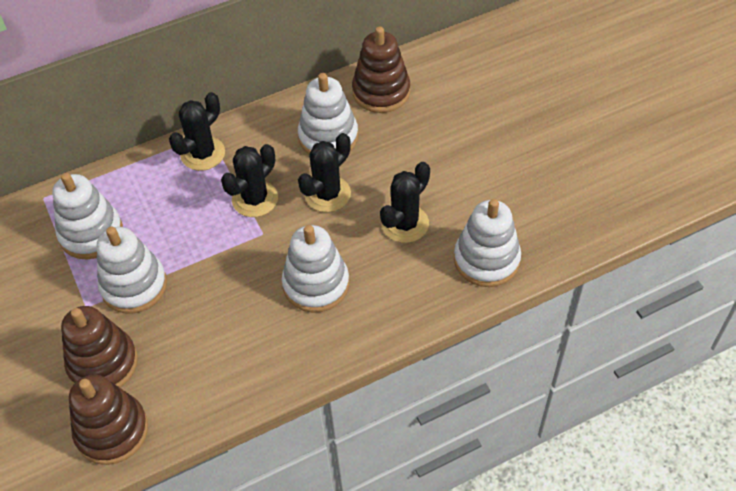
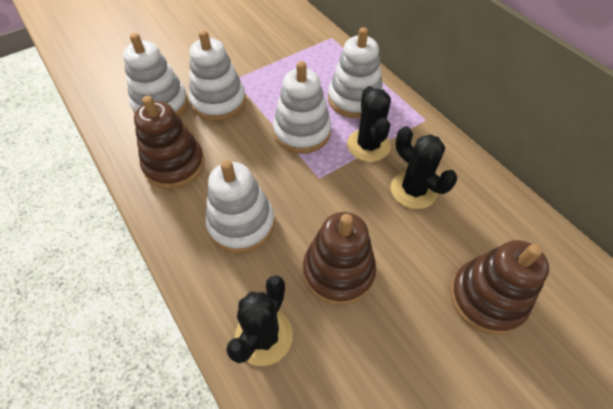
black cactus: [169,92,225,171] [221,144,278,217] [298,133,351,212] [380,162,430,243] = 4 -> [226,275,293,366] [347,86,391,162] [391,126,457,209] = 3

